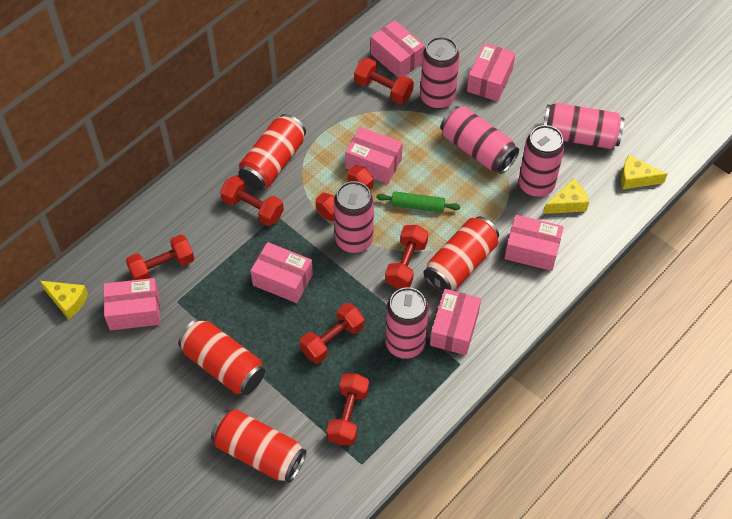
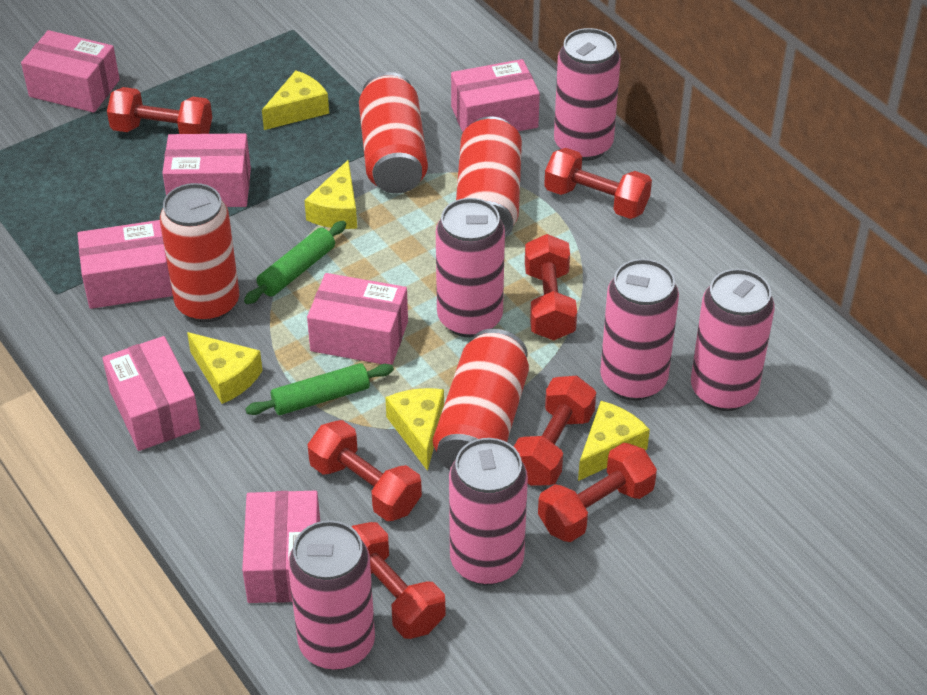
green rolling pin: [376,191,460,213] = 1 -> [244,221,346,304] [245,363,394,415] = 2
yellow cheese: [40,281,88,319] [543,179,589,214] [621,155,668,189] = 3 -> [187,332,263,404] [262,71,329,130] [304,160,357,229] [385,388,444,471] [578,401,650,481] = 5

